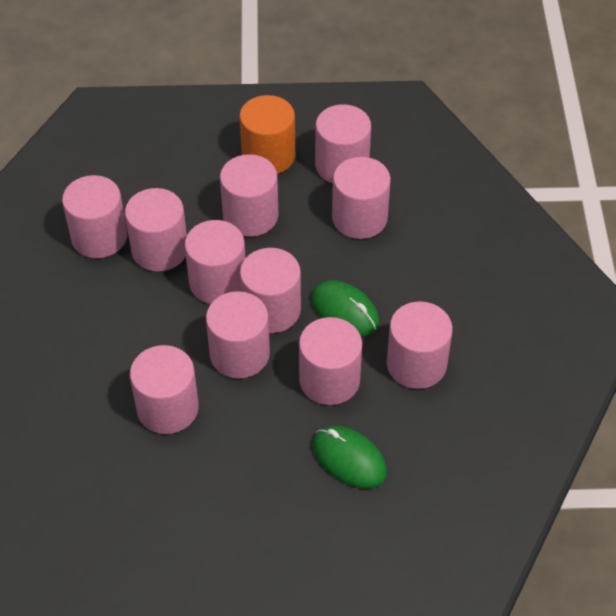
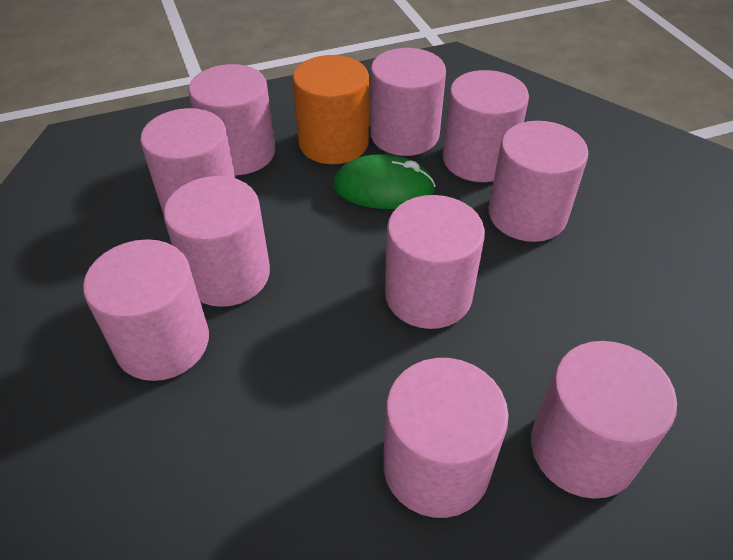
green mouse: [311,280,379,336] [313,426,387,489] = 2 -> [333,154,436,209] = 1
pink cylinder: [62,175,127,258] [125,188,187,272] [130,345,199,434] [184,220,246,304] [206,291,270,379] [220,154,278,237] [240,248,301,333] [299,317,362,405] [315,104,371,183] [332,157,391,239] [387,301,453,389] = 11 -> [83,239,209,381] [140,108,236,213] [164,176,270,307] [188,64,275,175] [370,48,446,156] [383,358,509,518] [385,195,485,329] [443,70,529,182] [489,121,589,242] [531,341,677,499] = 10

